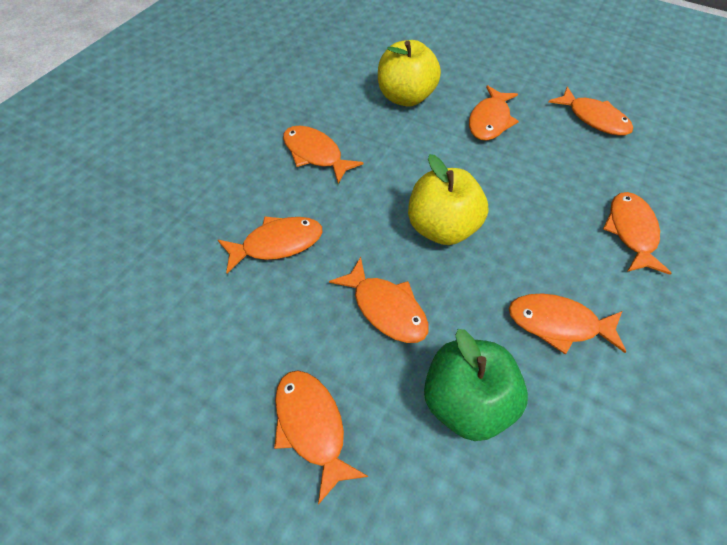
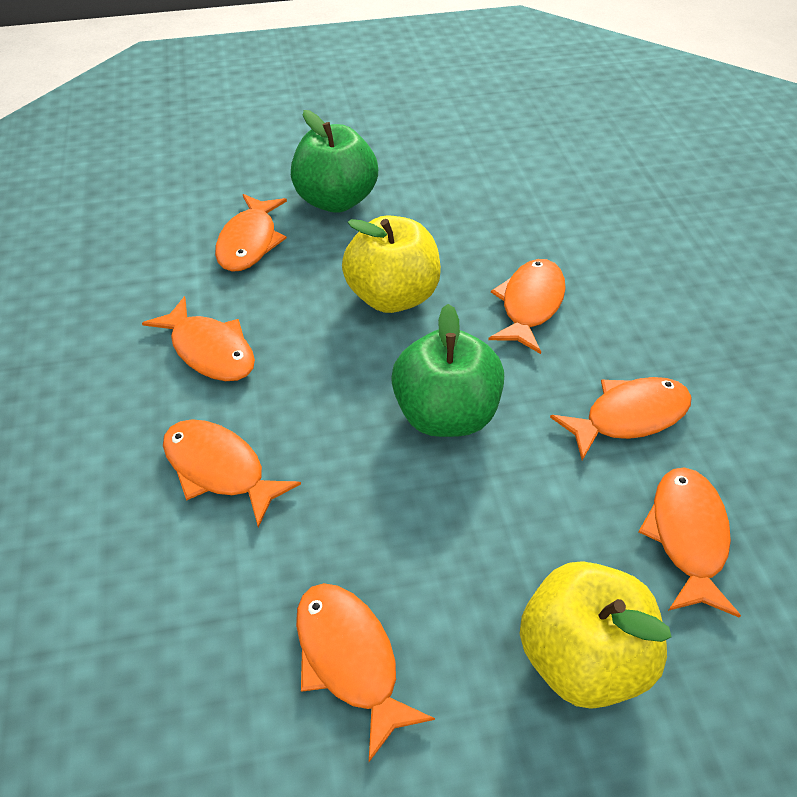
green apple: [424,329,528,441] = 1 -> [291,110,378,213] [391,304,504,437] = 2
orange fish: [218,216,323,273] [274,370,368,505] [283,126,364,183] [329,257,428,343] [469,85,519,141] [509,294,626,355] [549,86,633,136] [603,192,671,275] = 8 -> [142,296,255,381] [163,419,301,528] [215,194,287,272] [296,583,435,762] [488,259,566,354] [550,377,692,461] [638,468,741,618] = 7

